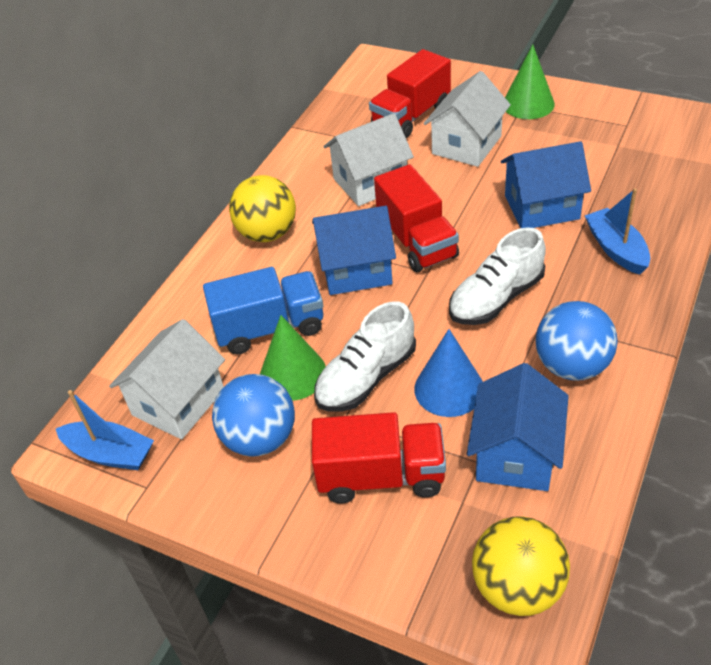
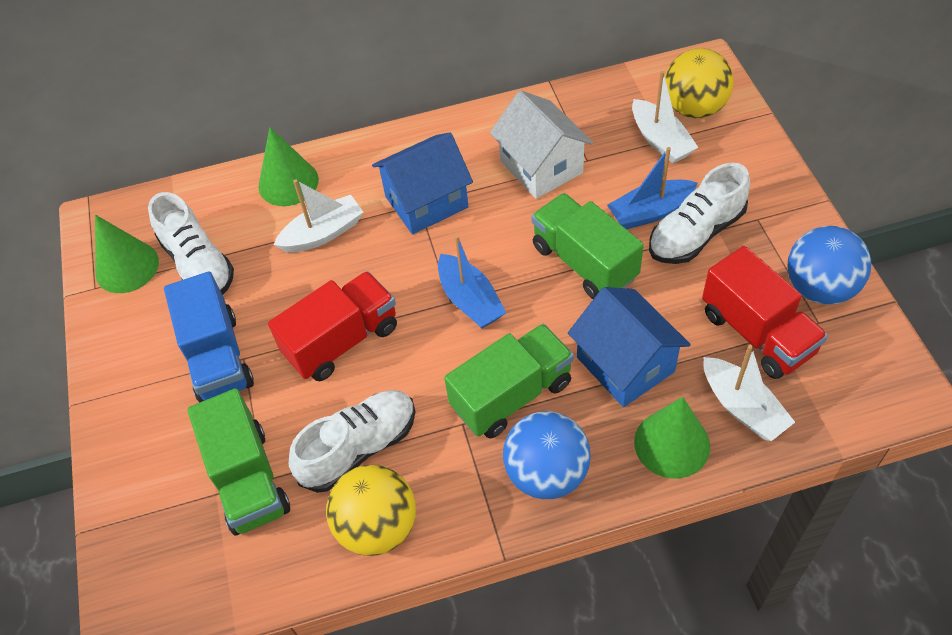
blue cone: [414,329,483,417] = 1 -> none = 0
blue house: [312,206,396,295] [467,363,569,491] [501,141,591,228] = 3 -> [372,132,473,234] [568,287,691,407] = 2
green cone: [260,315,326,401] [505,44,555,119] = 2 -> [95,215,159,293] [258,127,319,206] [634,397,710,478] = 3
green truck: none = 0 -> [187,388,290,535] [444,324,574,439] [531,193,644,299] = 3
red truck: [312,412,446,504] [369,49,451,138] [374,164,459,272] = 3 -> [268,271,397,381] [702,246,828,379] = 2
white boat: none = 0 -> [273,179,363,253] [632,71,699,163] [703,345,795,441] = 3
white house: [109,319,225,439] [323,113,414,206] [424,71,511,167] = 3 -> [490,90,593,199] = 1
white shoe: [314,301,416,411] [449,227,546,325] = 2 -> [148,192,234,295] [289,390,416,493] [649,163,750,264] = 3

